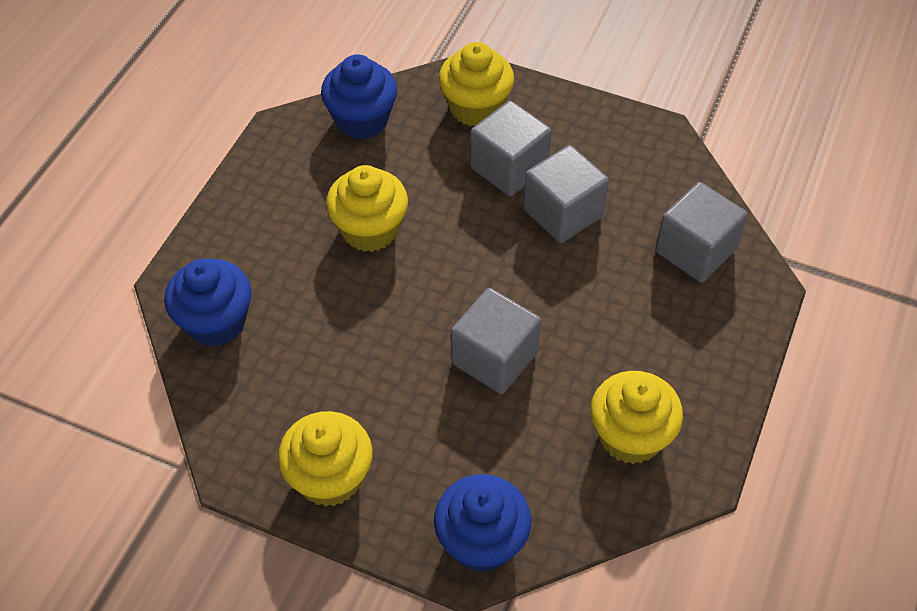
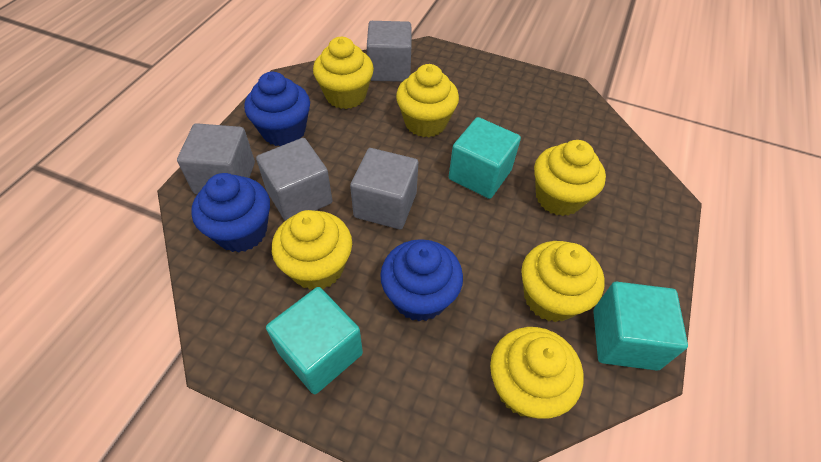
turquoise cube: none = 0 -> [266,287,363,394] [449,117,521,199] [593,282,688,371] = 3
yellow cupcake: [278,411,373,507] [326,165,408,252] [439,42,514,126] [591,371,683,464] = 4 -> [272,210,352,290] [313,37,374,109] [396,64,459,137] [490,327,584,418] [521,241,605,322] [534,140,606,216] = 6

